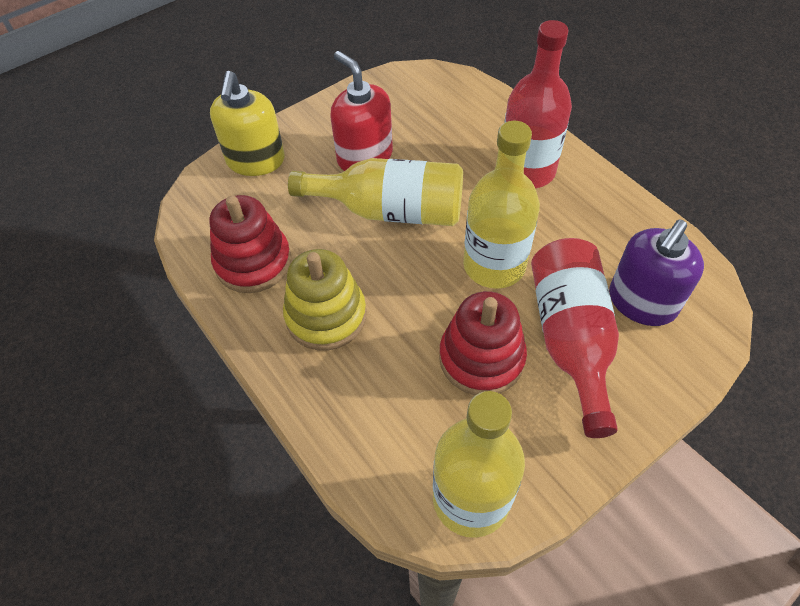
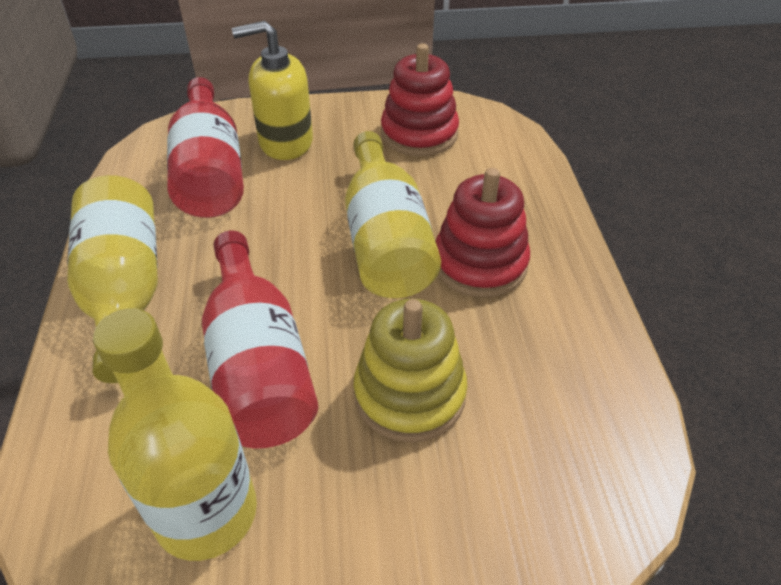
purple soap dispenser: [609,219,704,326] = 1 -> none = 0
red soap dispenser: [330,51,393,171] = 1 -> none = 0

